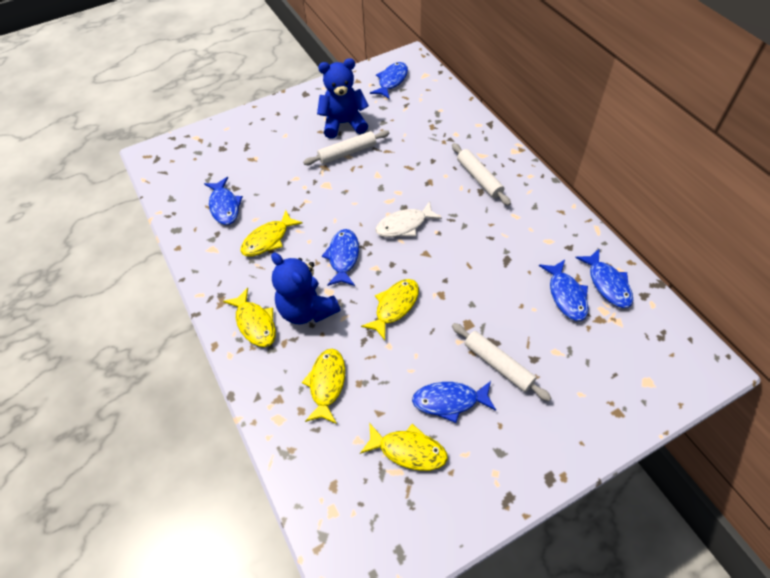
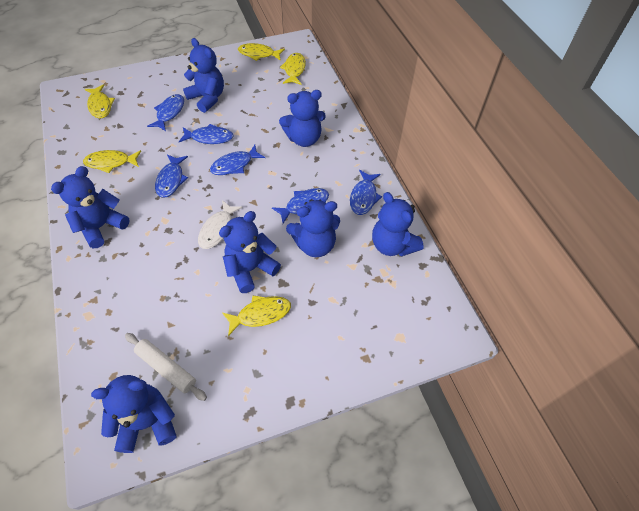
blue teddy bear: [271,253,341,324] [317,58,369,139] = 2 -> [51,166,129,248] [91,375,177,453] [183,38,224,113] [219,211,281,293] [279,90,326,147] [286,199,340,257] [372,192,424,257] = 7
white rolling pin: [303,130,390,165] [452,143,511,206] [452,323,551,401] = 3 -> [125,333,207,401] = 1

